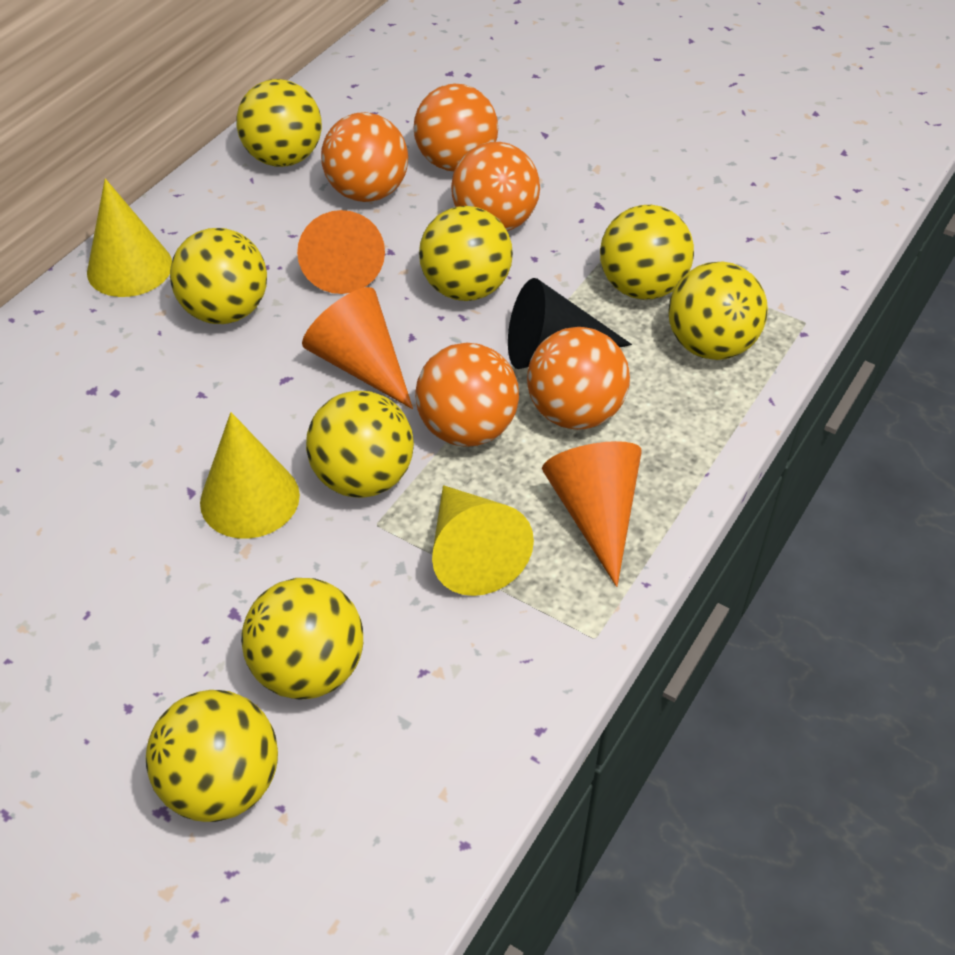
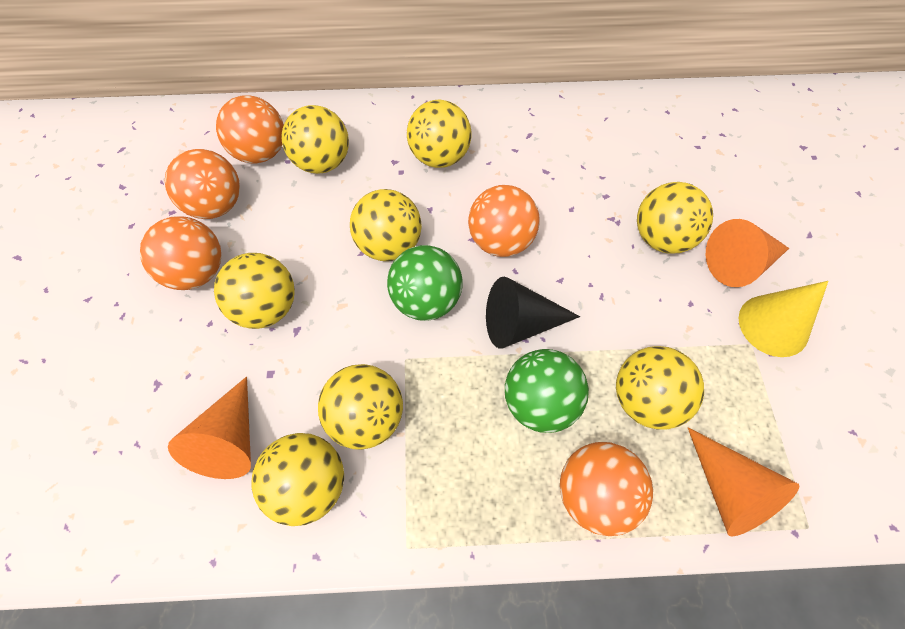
green ball: none = 0 -> [387,245,463,321] [505,349,589,433] = 2
yellow cone: [87,178,172,297] [200,412,300,539] [432,485,534,596] = 3 -> [739,281,828,357] = 1

